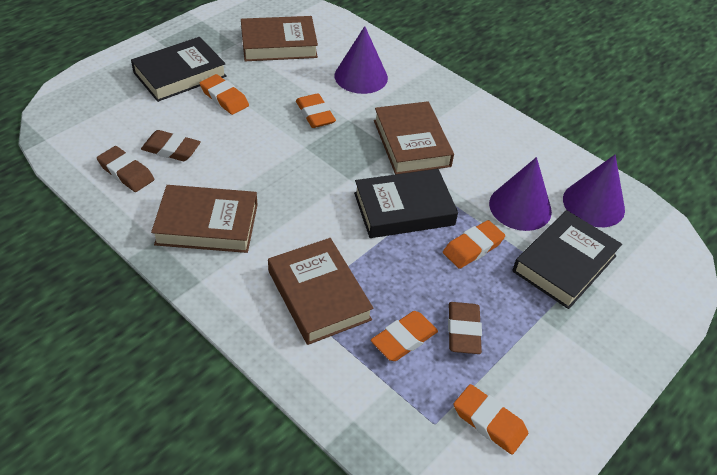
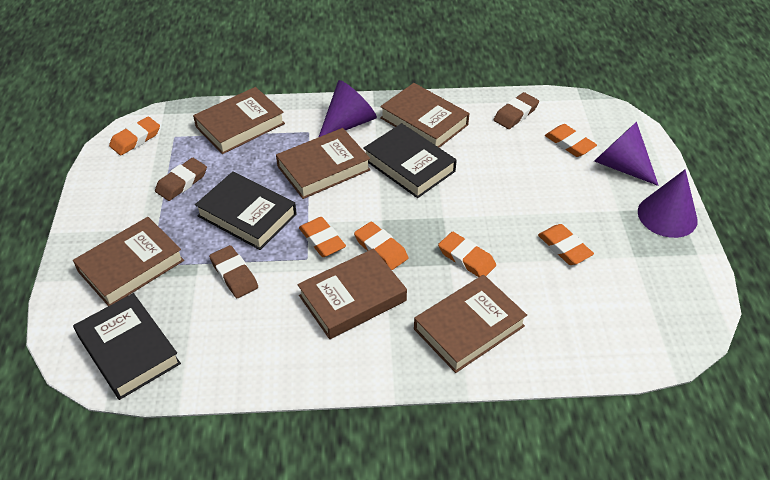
brown book: [151,185,257,253] [241,16,318,61] [268,238,374,345] [374,101,454,175] = 4 -> [73,217,184,306] [193,87,285,154] [276,128,371,199] [297,248,407,339] [380,83,469,148] [414,275,527,373] = 6
orange eraser: [200,74,249,115] [296,93,336,128] [371,311,438,361] [443,220,505,269] [454,384,528,455] = 5 -> [109,117,160,155] [299,217,346,257] [354,221,408,270] [438,232,496,277] [538,224,594,265] [545,124,597,157] = 6

